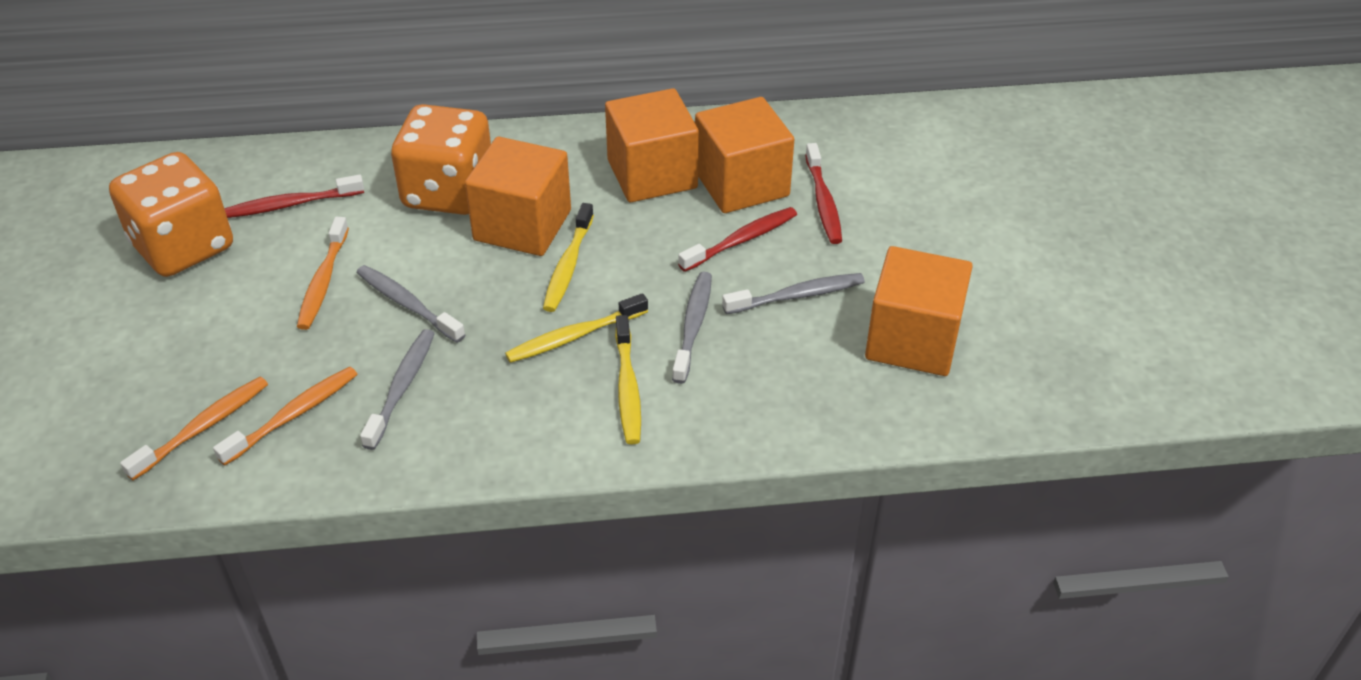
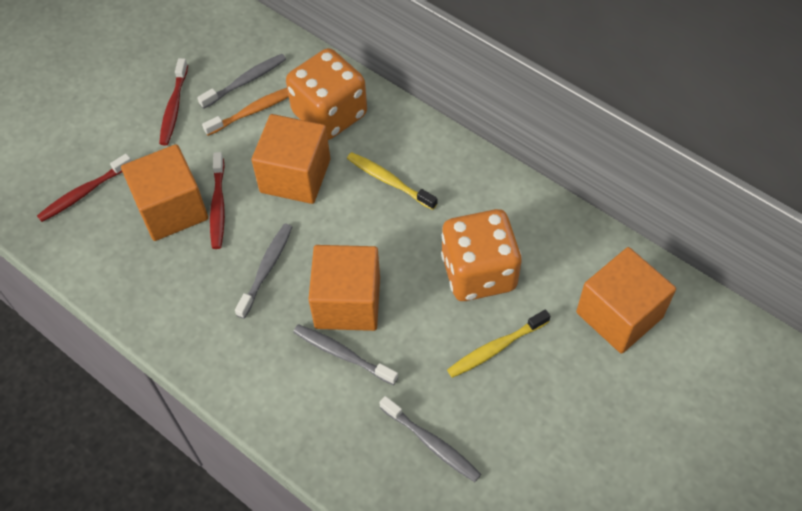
orange toothbrush: [120,377,268,480] [213,366,357,466] [297,217,349,330] = 3 -> [202,88,289,136] = 1
yellow toothbrush: [505,293,648,363] [543,203,594,312] [615,315,641,445] = 3 -> [347,152,438,210] [447,310,550,378] = 2

